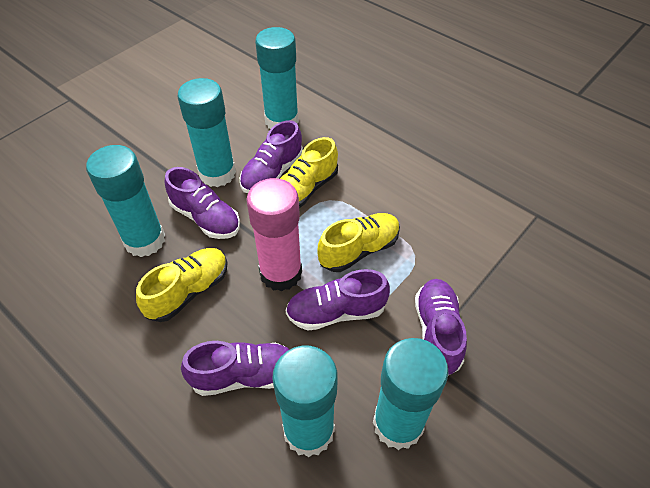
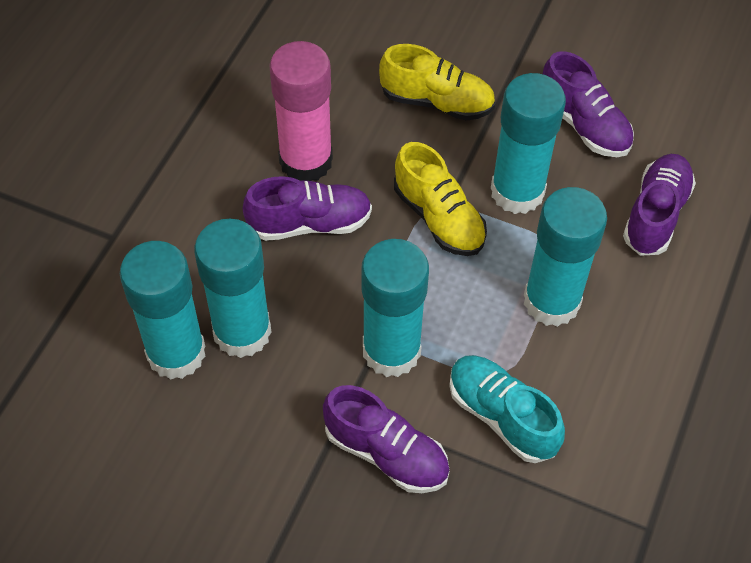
purple shoe: [165,167,240,239] [181,341,290,396] [240,120,303,193] [285,269,390,331] [415,279,467,375] = 5 -> [243,176,372,241] [323,385,450,493] [543,51,634,157] [623,154,696,256] = 4
turquoise shoe: none = 0 -> [449,355,565,463] = 1
yellow shoe: [136,248,228,322] [280,137,338,208] [317,213,400,272] = 3 -> [379,44,495,121] [394,142,487,256] = 2

